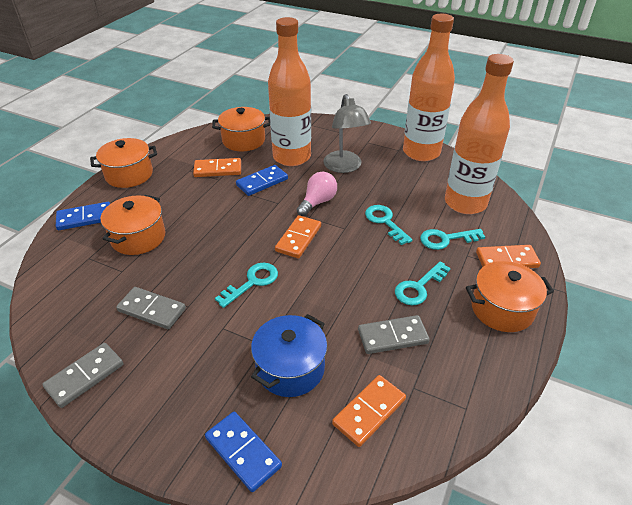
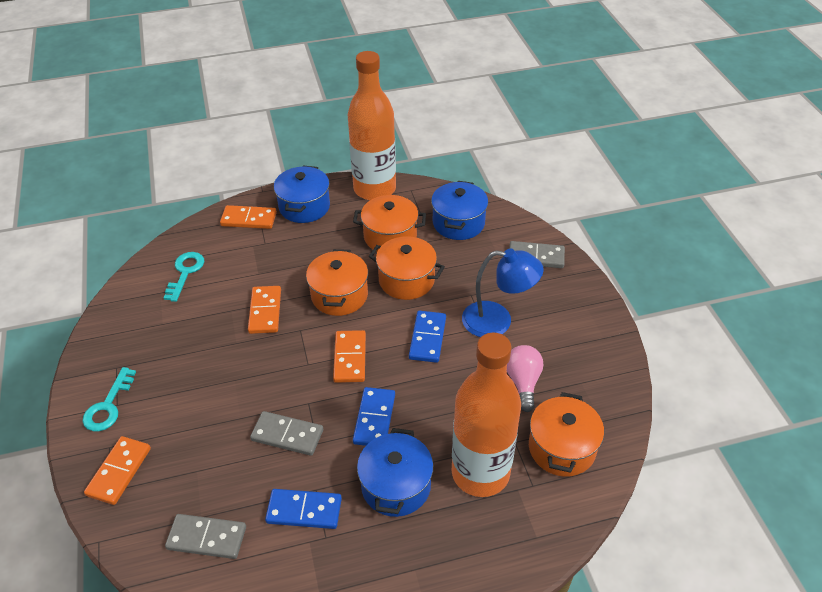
blue lamp: none = 0 -> [462,249,544,337] = 1
blue pot: [251,314,327,397] = 1 -> [274,166,330,223] [357,428,433,517] [431,181,488,240] = 3
grey lamp: [323,94,371,173] = 1 -> none = 0
orange bottle: [268,17,311,166] [403,14,455,161] [445,54,514,214] = 3 -> [347,51,396,200] [452,333,521,497] = 2
turquoise key: [215,263,278,308] [365,205,413,245] [395,261,451,305] [420,229,485,250] = 4 -> [82,367,136,431] [164,252,204,302] = 2

